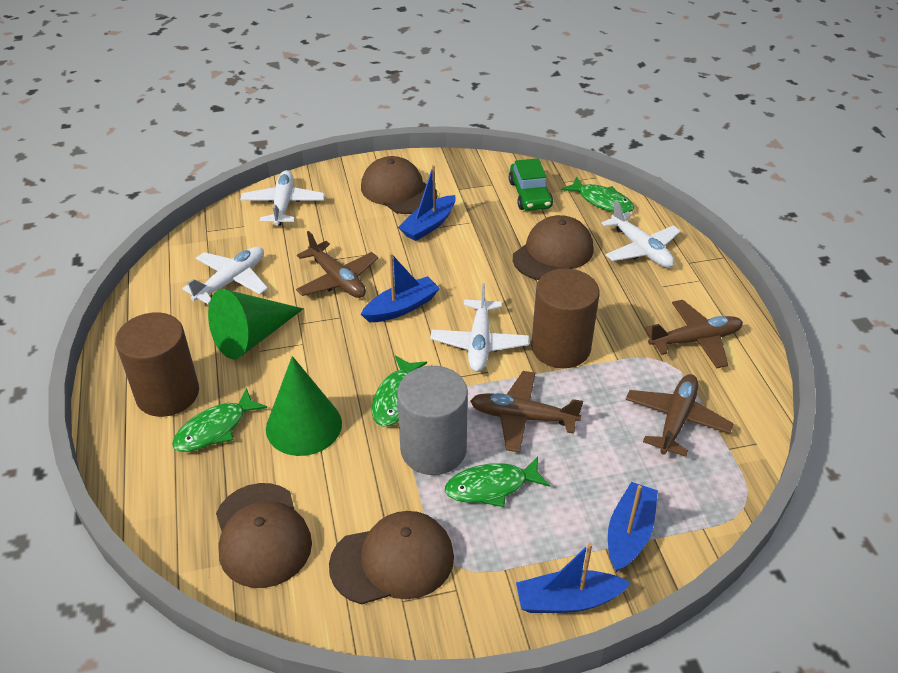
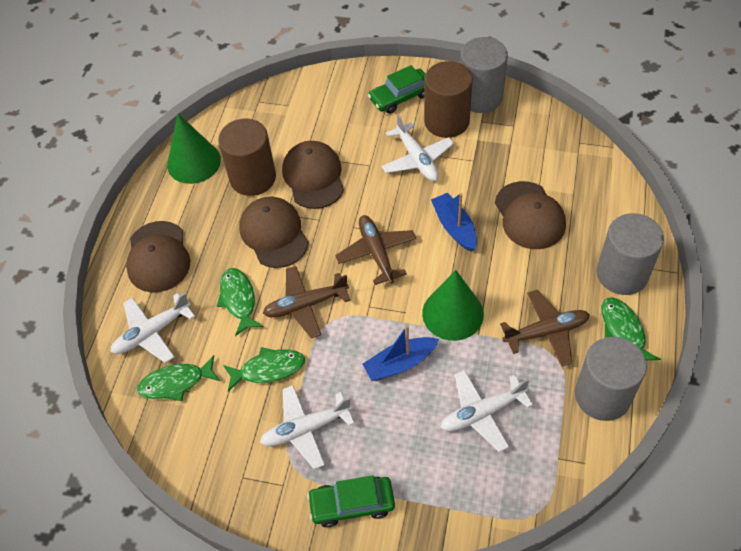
blue boat: [361,253,440,322] [398,165,456,241] [516,543,631,613] [608,482,658,572] = 4 -> [363,325,439,381] [431,193,477,251] = 2
brown plane: [296,231,378,298] [470,371,583,452] [626,374,734,457] [645,300,743,369] = 4 -> [263,266,350,338] [335,215,416,285] [500,290,590,366] = 3
green car: [509,158,553,211] = 1 -> [307,475,395,528] [368,65,425,114] = 2
grey cylinder: [397,366,468,475] = 1 -> [460,37,508,113] [575,337,647,421] [596,213,664,295] = 3

